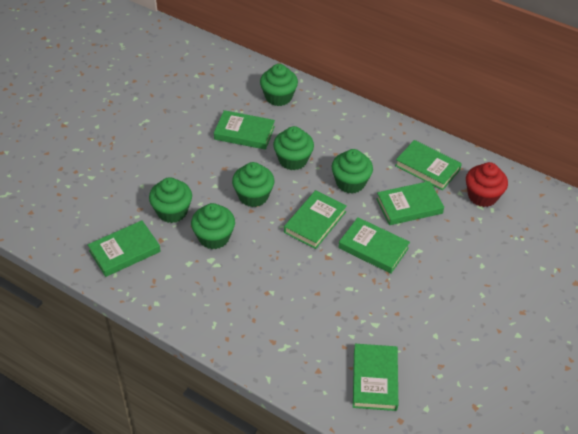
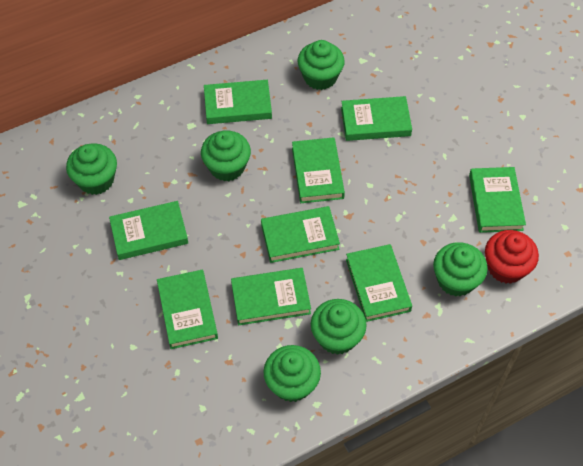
green book: [88,220,161,277] [214,110,275,150] [284,190,347,249] [338,217,410,273] [353,344,398,411] [376,181,444,225] [395,140,462,190] = 7 -> [109,201,188,260] [157,270,218,349] [204,80,272,124] [231,268,311,325] [261,206,340,263] [292,137,345,203] [341,96,412,141] [346,244,412,322] [469,167,526,233] = 9

